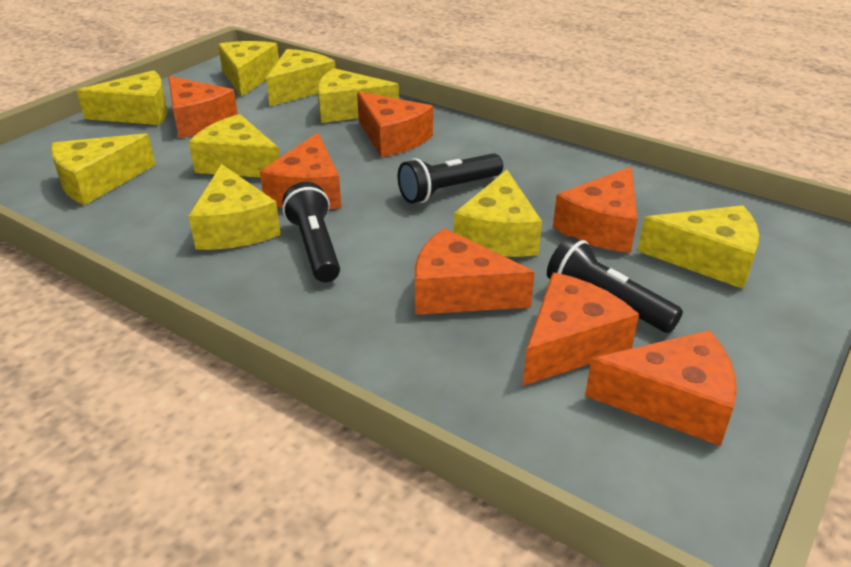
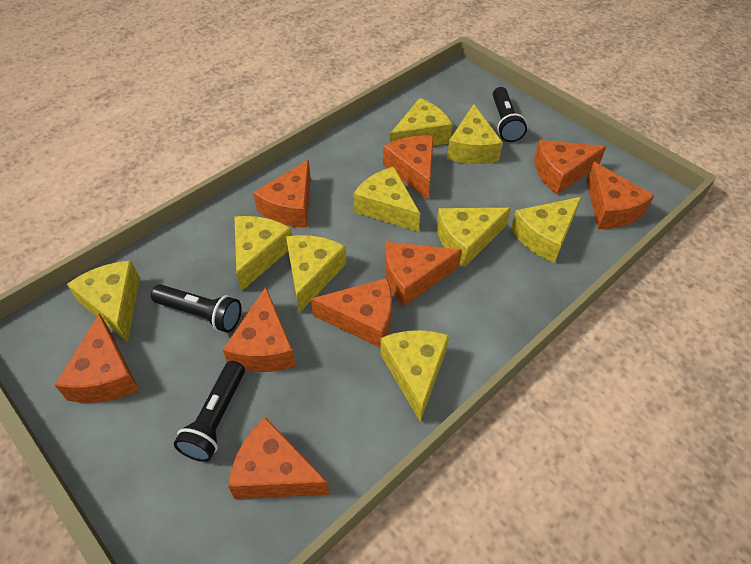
orange cheese: [168,76,238,138] [260,133,341,209] [357,92,433,157] [415,228,535,315] [523,272,639,386] [553,167,637,253] [585,330,737,446] = 7 -> [54,313,139,403] [223,287,296,372] [228,417,330,499] [253,160,311,228] [311,278,392,348] [383,135,434,200] [385,242,462,306] [534,140,606,194] [586,161,654,229] = 9

